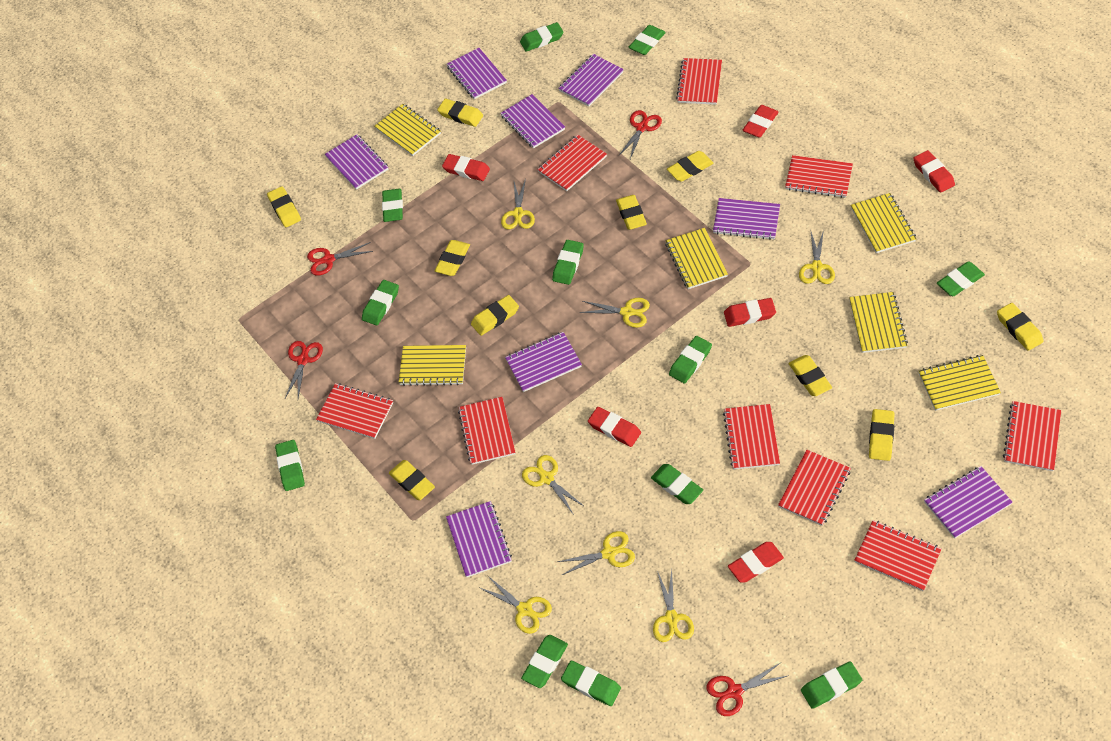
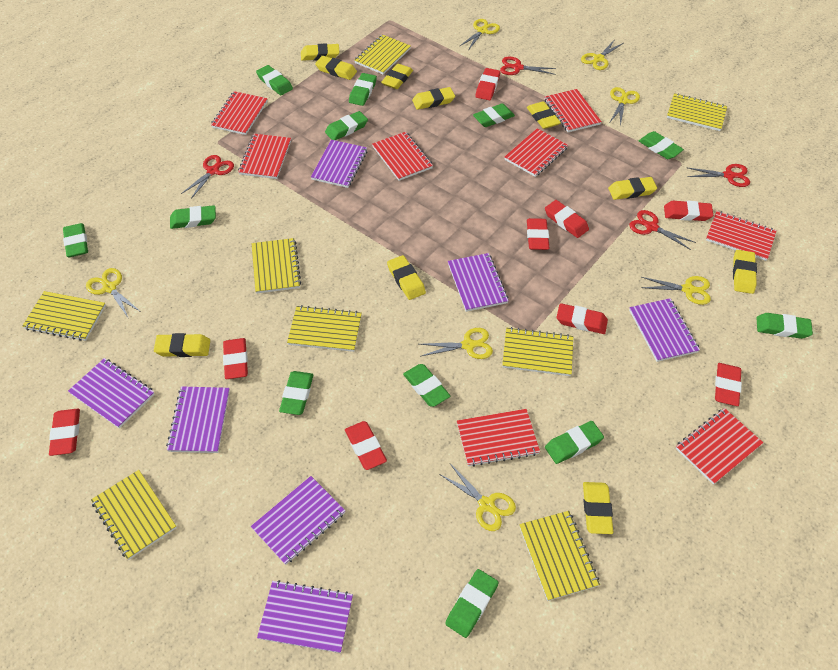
purple notebook: [324,134,389,190] [446,501,512,577] [447,48,507,99] [500,94,565,149] [505,332,582,392] [558,54,624,106] [713,198,780,240] [924,466,1013,539] = 8 -> [68,358,155,429] [166,386,230,453] [251,476,346,565] [257,580,353,653] [311,140,367,188] [448,253,509,312] [629,298,700,362] = 7
red eraser: [442,154,490,181] [588,407,641,447] [724,298,776,327] [728,542,784,583] [742,105,779,138] [913,150,955,193] = 6 -> [49,408,80,456] [223,338,248,379] [345,421,387,470] [476,68,500,100] [527,218,549,250] [545,200,589,238] [557,303,608,334] [664,201,713,221] [715,363,742,406] = 9
red notebook: [316,383,393,439] [458,397,516,465] [537,135,607,191] [676,58,722,105] [723,404,780,470] [778,450,851,526] [785,155,853,198] [854,520,942,591] [1003,401,1061,471] = 9 -> [211,91,268,135] [238,134,291,179] [372,132,433,181] [457,409,540,467] [504,128,568,177] [545,89,602,132] [676,408,763,485] [706,211,777,261] = 8
yellow notebook: [374,104,441,156] [398,345,466,386] [665,228,728,289] [849,292,908,353] [851,193,916,253] [919,355,1001,411] = 6 -> [22,291,106,341] [91,470,177,560] [252,238,301,294] [287,305,362,352] [354,34,411,75] [502,327,573,376] [519,511,600,601] [667,93,727,131] = 8

